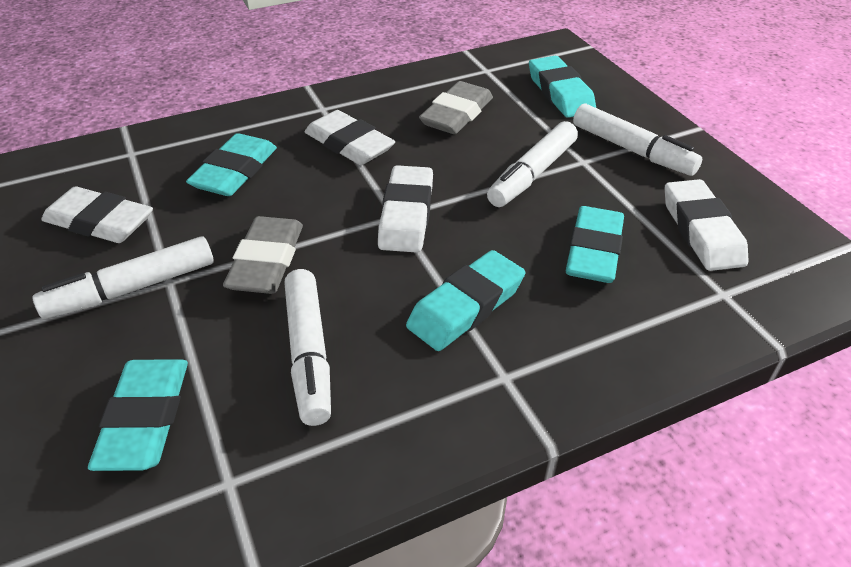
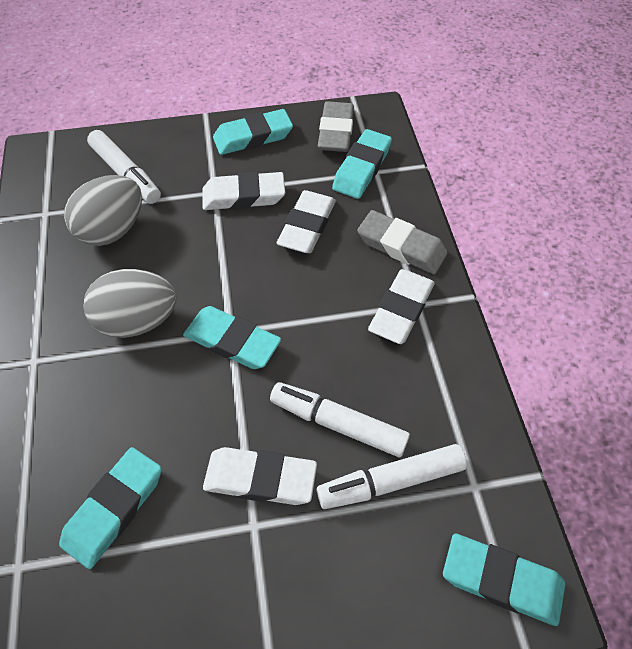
grey egg: none = 0 -> [64,175,142,246] [83,269,177,338] = 2
white marker: [33,236,214,319] [284,269,331,426] [487,121,578,207] [573,103,702,176] = 4 -> [87,130,161,204] [270,382,410,457] [317,444,467,509] = 3

